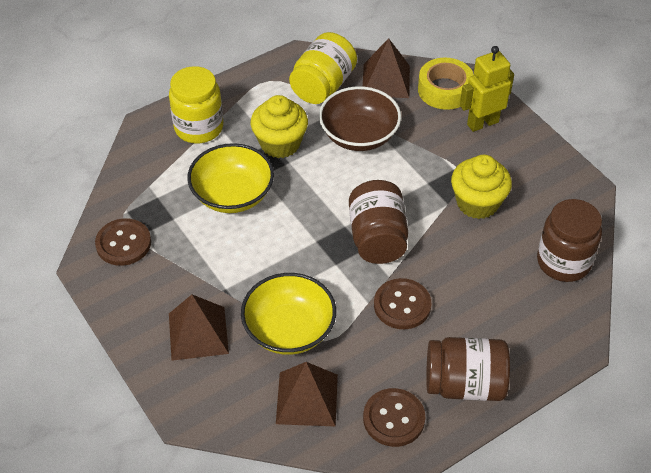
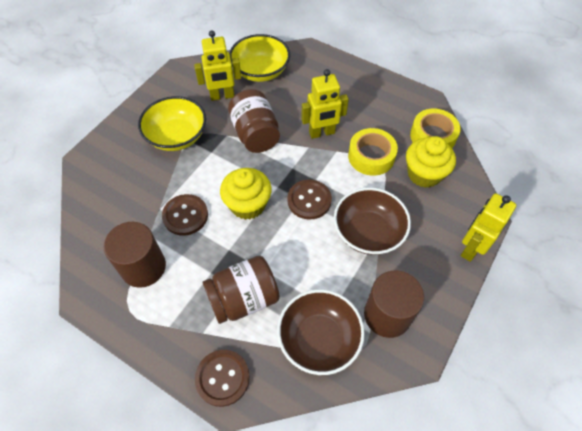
brown bowl: [319,86,401,151] = 1 -> [277,289,365,375] [334,187,411,255] = 2
brown cylinder: none = 0 -> [104,222,166,288] [364,270,424,338] = 2
brown jar: [349,180,408,264] [426,337,510,401] [537,199,602,282] = 3 -> [203,256,280,324] [228,89,280,153] = 2
brown pyramid: [169,295,229,361] [276,362,338,427] [363,38,410,98] = 3 -> none = 0
yellow jar: [169,66,223,143] [289,32,357,104] = 2 -> none = 0
yellow robot: [460,46,514,132] = 1 -> [194,30,241,101] [301,69,349,139] [461,193,516,262] = 3
yellow tape: [418,58,474,110] = 1 -> [348,128,398,176] [410,109,461,148] = 2

